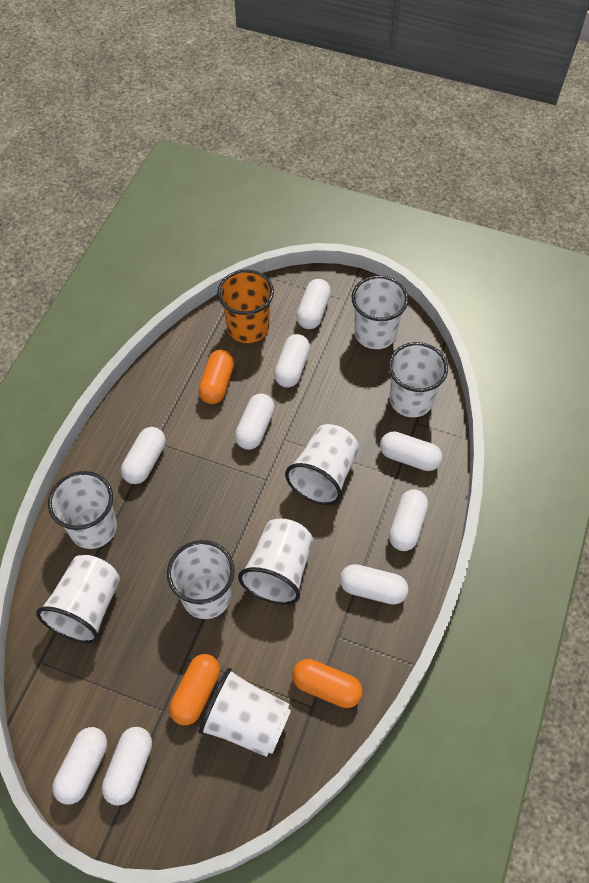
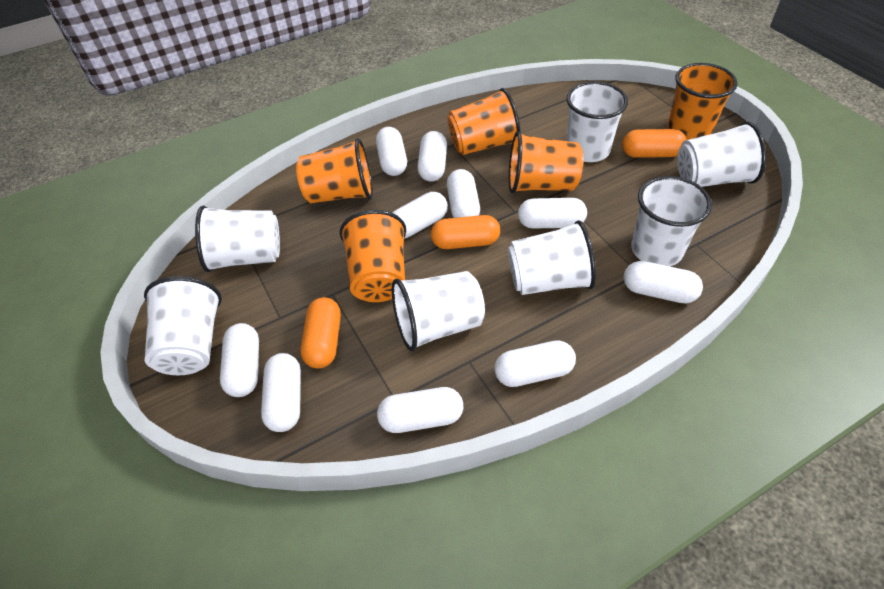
orange cup: [217,270,274,343] = 1 -> [296,138,373,203] [339,210,406,302] [447,88,521,155] [509,131,583,193] [667,63,737,140] = 5
white capsule: [52,727,107,805] [102,727,152,806] [121,427,166,484] [235,394,275,450] [274,334,310,388] [296,279,331,329] [340,564,409,605] [380,431,443,471] [389,489,428,551] = 9 -> [220,323,259,397] [261,353,301,432] [376,127,407,176] [377,387,463,433] [392,192,448,239] [417,131,447,182] [447,169,480,218] [494,340,576,387] [518,198,587,229] [623,261,703,304] = 10
white cup: [36,555,120,643] [48,471,117,549] [167,540,235,619] [199,668,291,757] [238,519,313,605] [285,424,359,505] [351,276,408,349] [388,342,448,417] = 8 -> [144,276,222,375] [195,206,280,272] [392,271,485,351] [508,220,596,295] [566,81,628,162] [631,176,712,266] [677,122,766,187] = 7

